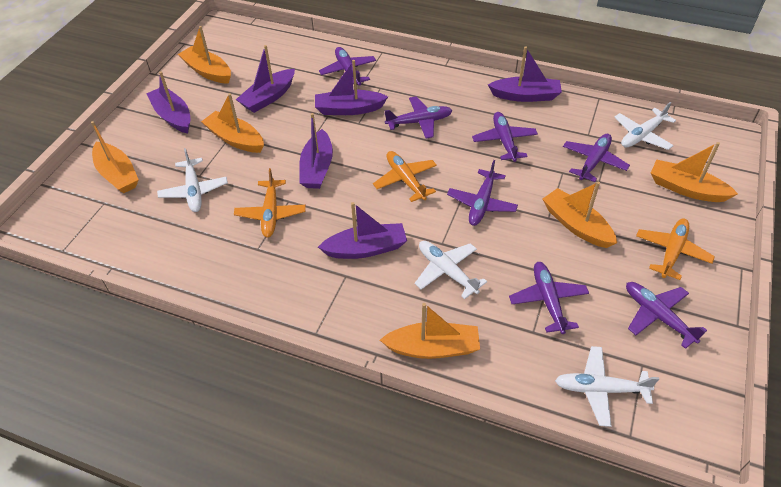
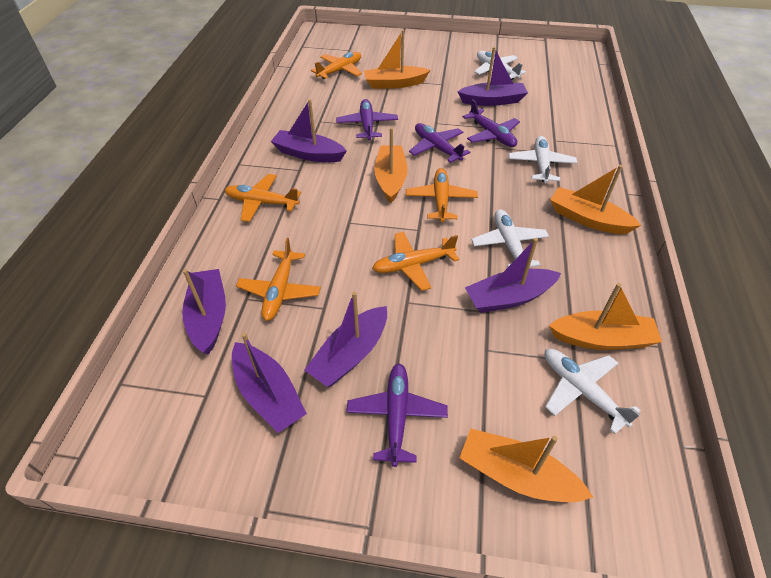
orange boat: [91,121,139,193] [178,26,231,84] [201,93,264,153] [380,303,480,359] [543,182,617,248] [651,142,738,202] = 6 -> [364,30,430,89] [374,128,408,203] [459,429,593,502] [549,283,662,350] [550,165,641,234] = 5
orange plane: [234,168,306,238] [373,151,437,202] [636,218,715,280] = 3 -> [224,174,301,222] [236,238,321,321] [311,52,362,79] [372,232,459,291] [406,168,478,222] = 5
purple plane: [319,47,376,86] [385,96,453,138] [447,160,518,226] [472,112,538,162] [509,262,589,334] [563,134,630,182] [626,282,707,349] = 7 -> [336,99,398,140] [346,363,448,467] [409,123,470,163] [463,99,520,147] = 4

